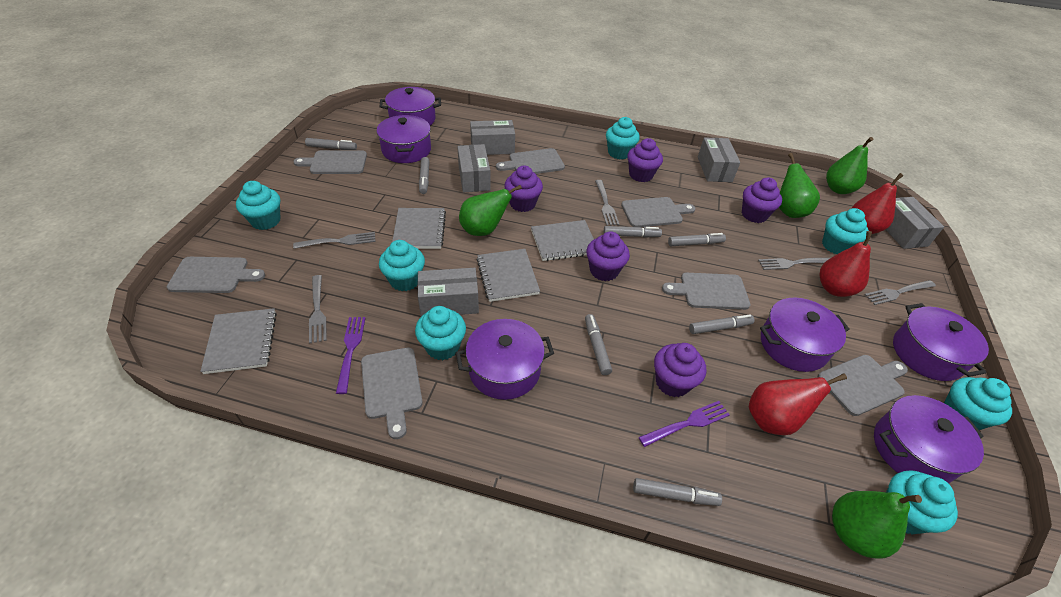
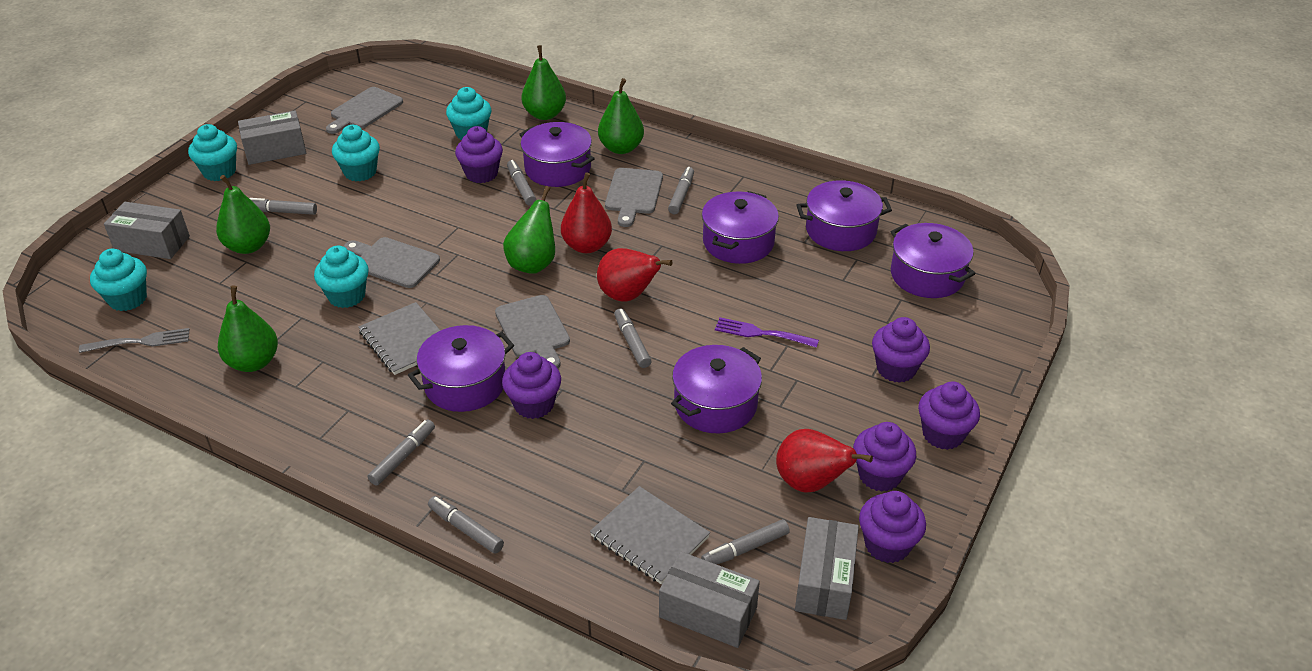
green pear: [459,185,522,236] [779,153,820,218] [826,137,873,194] [832,491,922,559] = 4 -> [216,175,270,254] [218,286,278,372] [503,186,555,274] [521,45,566,120] [598,78,644,154] = 5
grey box: [417,268,479,316] [457,144,491,193] [470,120,515,155] [698,137,740,182] [886,197,944,249] = 5 -> [104,202,190,259] [238,110,306,165] [659,551,760,648] [795,517,859,620] = 4
grey cutting board: [167,257,265,293] [293,150,367,174] [361,348,423,439] [496,148,565,174] [621,197,696,227] [662,273,750,310] [818,355,908,416] = 7 -> [326,87,403,134] [344,237,440,288] [495,295,570,369] [605,168,663,227] = 4
grey fork: [293,232,376,249] [309,275,327,344] [595,180,619,226] [758,258,830,270] [865,280,936,305] = 5 -> [79,328,190,353] = 1
grey notebook: [200,308,277,374] [392,208,446,249] [477,249,540,302] [531,220,594,261] = 4 -> [358,302,440,375] [590,486,710,584] = 2
purple cupcake: [504,166,543,212] [586,231,630,281] [627,138,663,182] [654,343,706,397] [742,177,782,223] = 5 -> [455,126,503,183] [502,352,561,419] [853,422,916,492] [859,491,926,563] [872,317,930,383] [918,382,980,450] = 6
purple fork: [336,317,365,394] [639,401,730,447] = 2 -> [715,317,819,348] = 1
turquoise cupcake: [236,181,281,230] [379,240,425,291] [415,306,466,360] [606,117,640,159] [822,208,869,254] [886,470,958,534] [944,377,1012,430] = 7 -> [90,249,147,311] [188,124,237,181] [314,246,369,308] [332,125,380,181] [446,87,491,140] = 5

